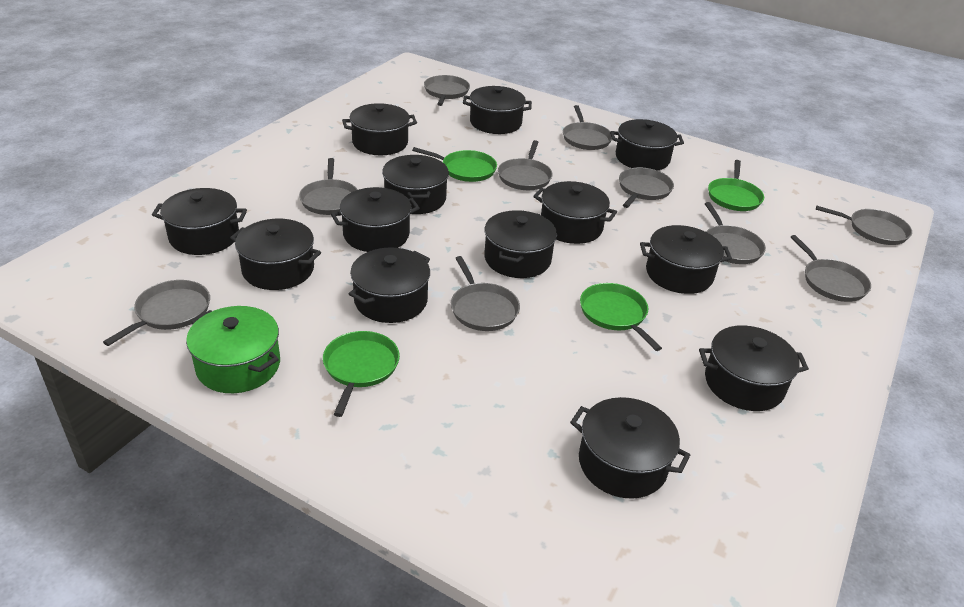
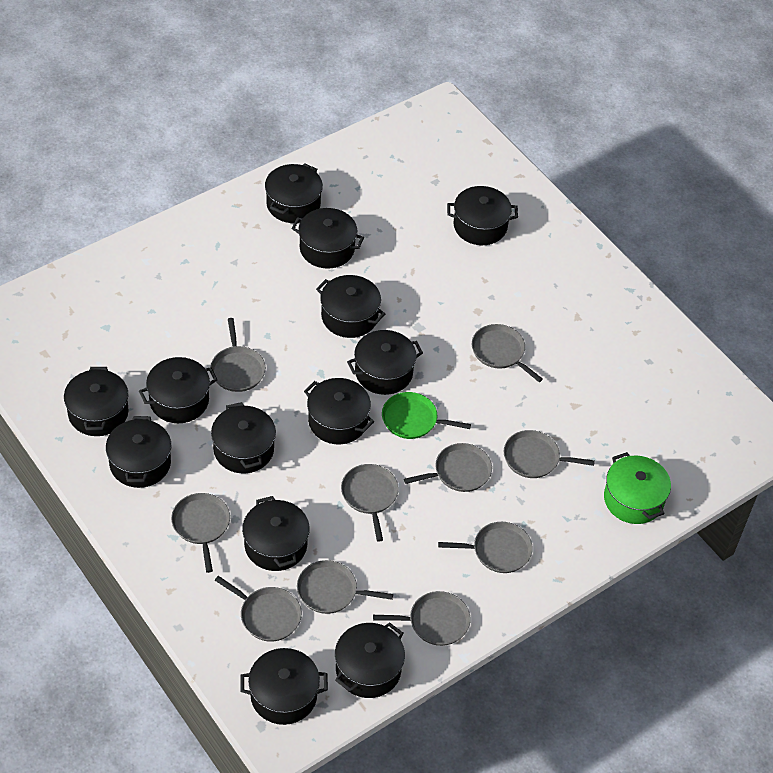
green pan: [323,331,400,417] [412,147,497,182] [580,283,662,351] [708,160,764,211] = 4 -> [382,392,471,439] = 1

